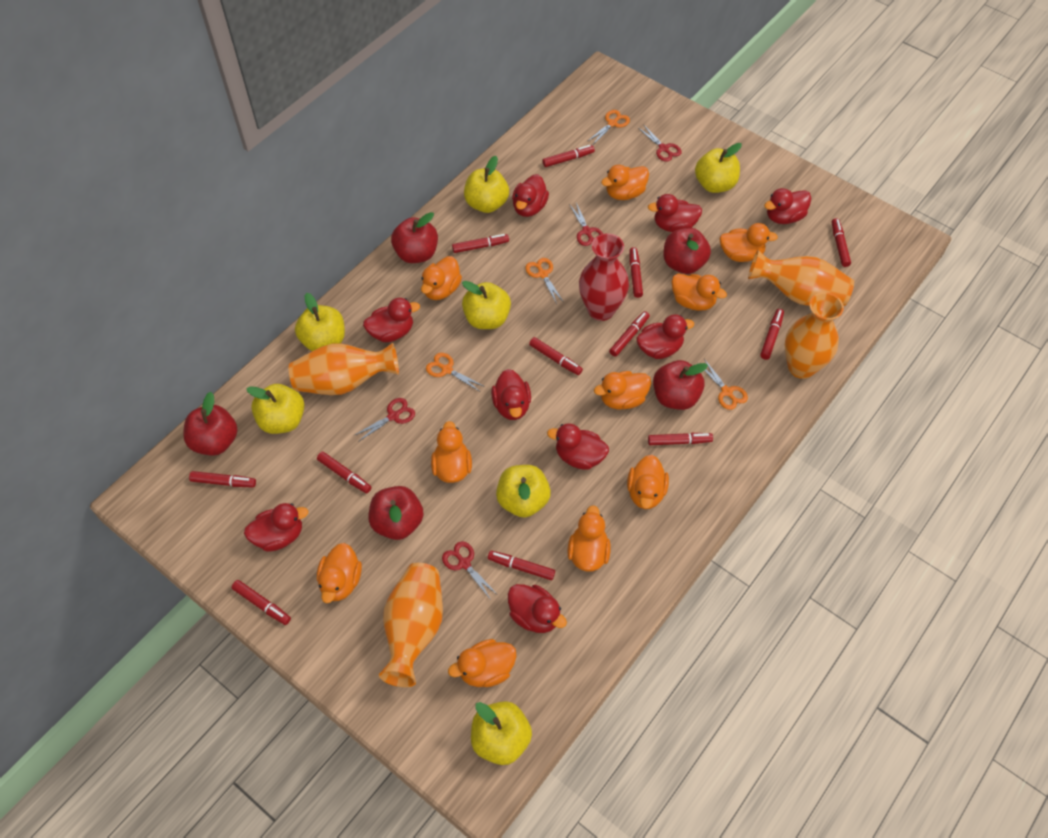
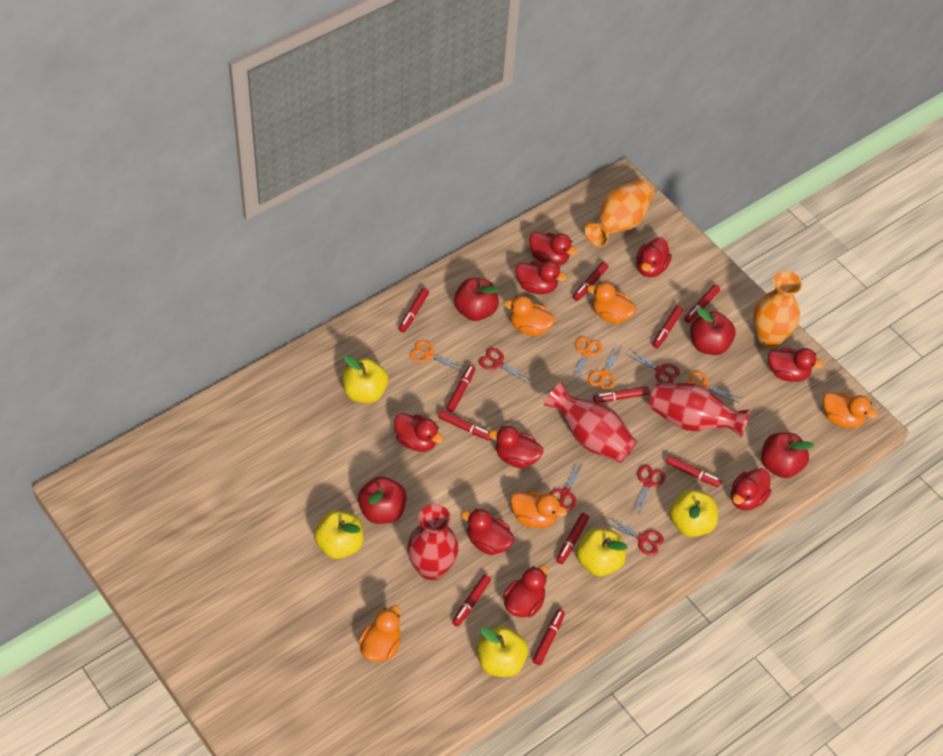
orange duck: [317,543,362,603] [421,256,462,300] [431,421,472,483] [448,639,517,687] [567,505,611,572] [594,371,651,409] [601,165,649,200] [627,455,669,509] [671,274,727,311] [719,223,778,262] = 10 -> [358,605,401,662] [504,296,555,336] [511,491,567,528] [587,282,637,324] [823,392,878,428] = 5
orange vase: [289,343,399,395] [379,563,443,687] [748,250,854,306] [785,292,844,379] = 4 -> [585,179,654,247] [753,271,802,349] = 2
red apple: [183,392,238,456] [369,486,424,540] [391,212,438,263] [653,360,708,410] [663,228,711,274] = 5 -> [358,477,407,524] [454,278,499,321] [690,307,735,355] [761,432,814,478] = 4
red marker: [189,471,256,487] [232,580,291,625] [317,452,371,493] [452,234,509,253] [488,551,555,580] [529,337,583,375] [542,145,595,167] [609,311,650,357] [629,247,643,298] [648,433,713,445] [760,309,784,360] [832,218,851,267] = 12 -> [399,288,429,332] [438,410,491,441] [446,365,476,412] [452,574,491,627] [532,609,565,665] [556,513,589,564] [573,262,608,301] [593,386,650,402] [652,305,683,348] [666,455,722,487] [684,284,720,323] = 11
red scissors: [355,398,415,442] [442,541,498,600] [569,202,603,246] [638,124,682,162] = 4 -> [479,348,533,384] [550,461,584,511] [605,517,664,556] [626,349,680,383] [632,465,665,515] = 5
red vase: [579,233,629,321] = 1 -> [407,504,458,581] [544,382,637,463] [649,383,750,437] = 3
yellow apple: [246,384,305,434] [295,293,345,351] [462,281,511,329] [464,156,509,213] [471,701,532,765] [496,465,551,517] [695,143,742,193] = 7 -> [314,511,363,559] [342,356,388,403] [477,626,528,677] [577,528,628,576] [670,490,718,537] = 5

